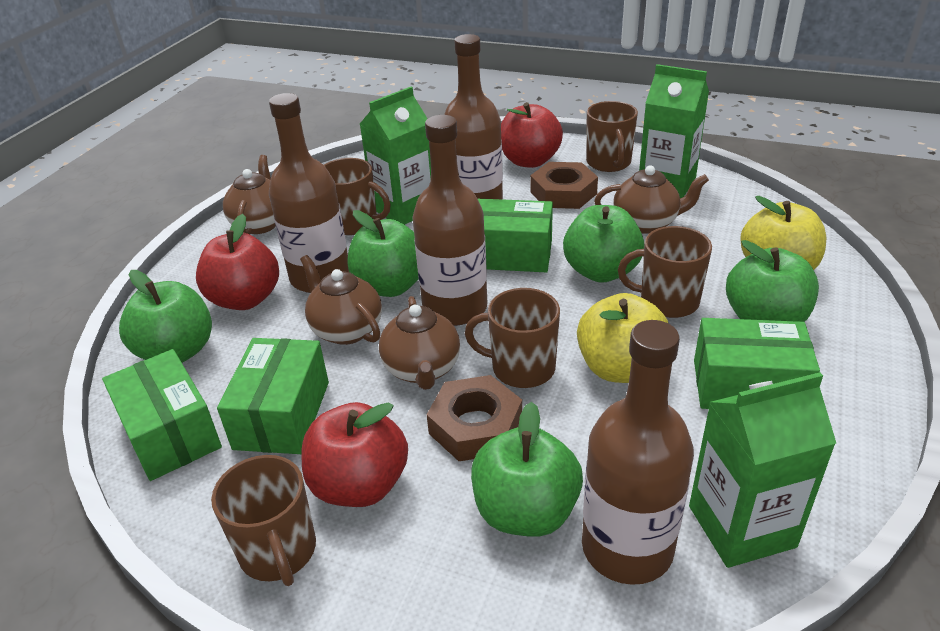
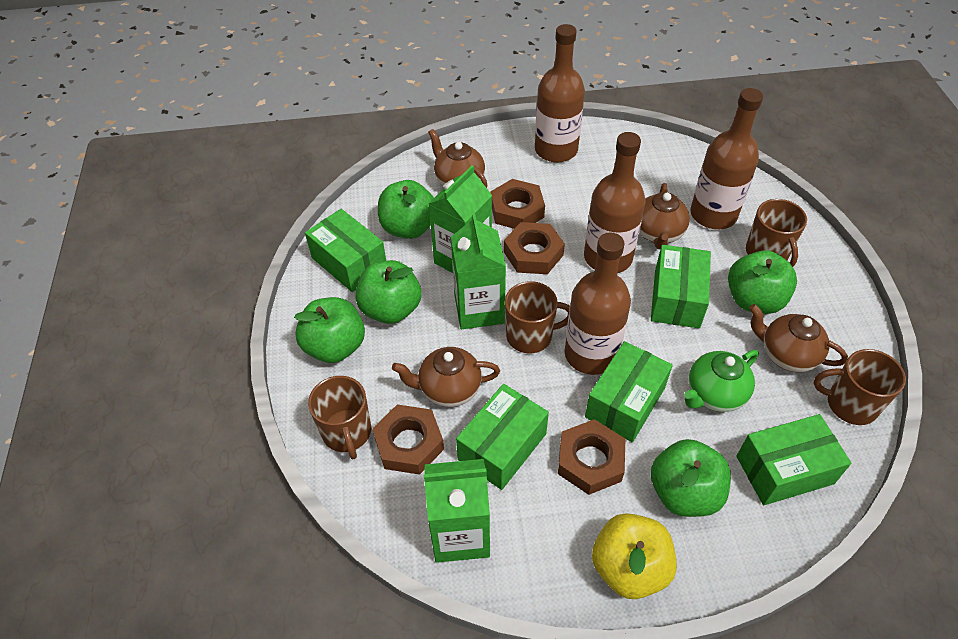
brown mug: [211,455,316,586] [324,158,391,235] [465,288,560,388] [586,101,638,172] [618,226,712,318] = 5 -> [308,376,371,459] [505,281,570,353] [746,199,807,267] [814,349,906,425] = 4
brown nut: [427,375,522,461] [530,162,598,209] = 2 -> [372,404,444,475] [490,179,545,229] [504,222,565,274] [558,419,625,495] = 4
green box: [102,349,222,481] [217,338,329,454] [478,199,553,272] [694,318,820,409] = 4 -> [305,209,386,292] [456,384,549,490] [585,341,673,442] [651,245,711,328] [736,414,851,505] = 5
green teapot: none = 0 -> [684,350,759,412] = 1
red apple: [196,214,279,310] [301,402,408,507] [501,102,563,168] = 3 -> none = 0
yellow apple: [577,293,669,383] [740,196,827,270] = 2 -> [592,513,677,599] = 1

